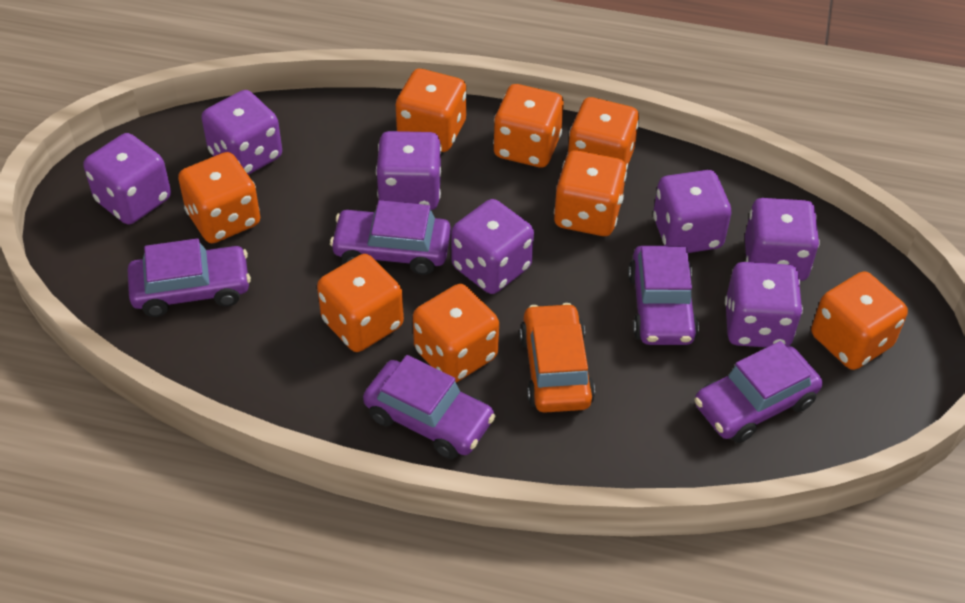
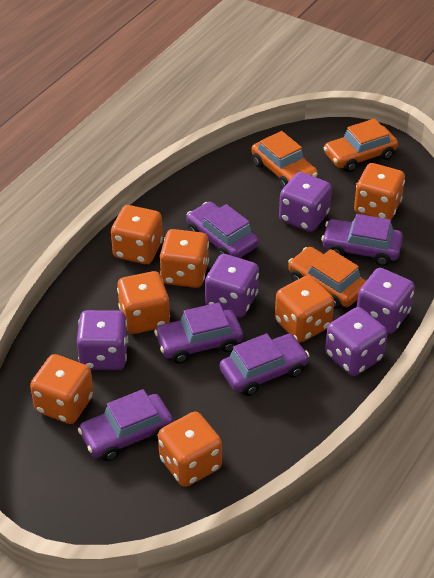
orange car: [519,303,595,413] = 1 -> [251,131,318,189] [288,247,366,309] [324,118,398,172] = 3
orange dice: [178,152,260,243] [317,254,404,352] [396,69,466,152] [413,284,499,383] [493,84,564,167] [554,150,627,236] [567,97,639,171] [811,271,908,370] = 8 -> [30,354,94,424] [111,205,163,264] [117,271,170,334] [158,412,222,487] [160,229,209,288] [275,276,334,342] [354,163,405,220] = 7
purple dice: [84,133,171,224] [201,90,282,175] [376,131,442,210] [451,199,534,294] [653,170,731,253] [725,262,803,347] [745,198,820,281] = 7 -> [77,310,128,370] [205,254,259,317] [279,172,332,232] [325,307,388,376] [357,268,415,334] = 5

